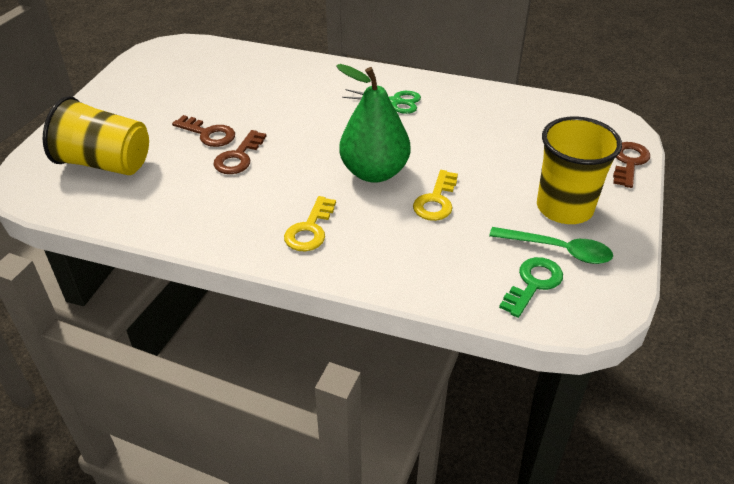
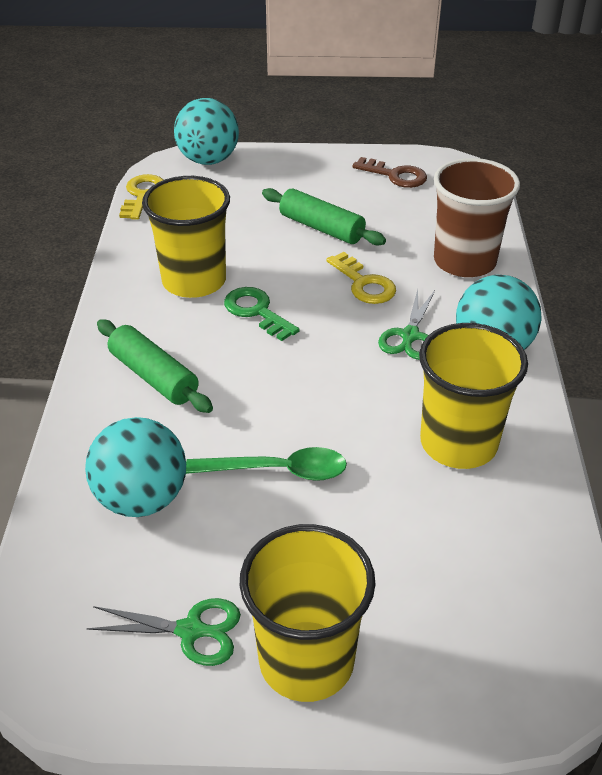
brown cup: none = 0 -> [434,158,520,277] = 1
brown key: [172,115,235,147] [213,130,266,174] [613,142,650,188] = 3 -> [352,157,427,188] = 1
green pear: [336,64,410,183] = 1 -> none = 0
green rolling pin: none = 0 -> [97,319,213,413] [262,188,386,245] = 2
green scissors: [342,89,421,114] = 1 -> [86,598,241,666] [378,289,435,360] = 2
turquoise ball: none = 0 -> [85,417,186,517] [174,98,239,165] [456,275,542,350] = 3
yellow cup: [43,96,149,175] [537,116,622,224] = 2 -> [142,176,230,298] [240,524,375,702] [419,323,528,469] = 3

